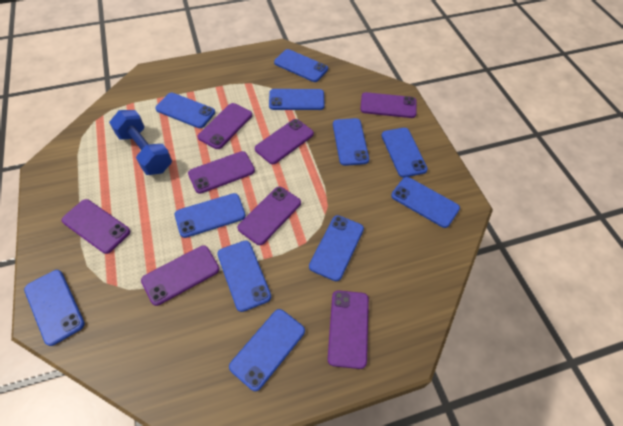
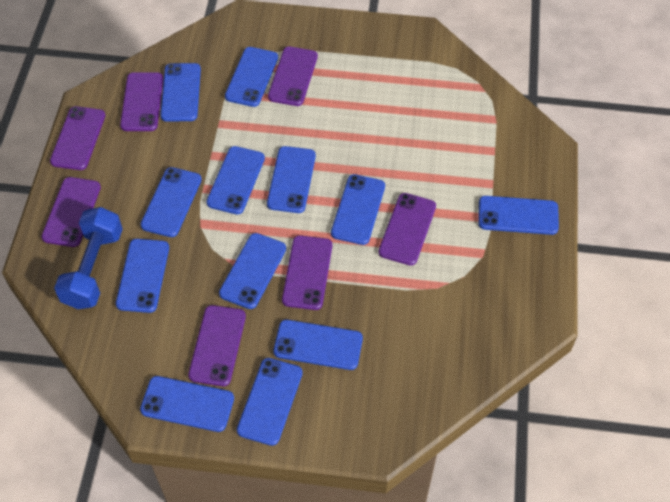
blue phone: [24,270,85,346] [155,93,215,128] [175,193,246,238] [217,240,271,312] [229,309,305,391] [269,89,325,110] [274,49,328,82] [309,215,364,281] [333,118,369,166] [381,128,428,177] [391,177,460,228] = 11 -> [116,239,169,313] [140,167,202,237] [140,376,234,432] [160,63,201,122] [206,146,265,214] [219,233,286,309] [225,47,278,107] [237,358,303,446] [267,146,316,213] [273,320,363,370] [331,174,385,245] [478,196,559,235] = 12
purple phone: [62,199,130,254] [141,245,220,306] [188,151,255,194] [198,103,252,149] [237,187,301,245] [255,119,314,164] [328,290,369,369] [360,92,417,118] = 8 -> [41,177,101,247] [50,106,105,170] [120,72,163,131] [188,305,246,386] [268,46,318,106] [282,235,332,310] [378,193,436,265] = 7

